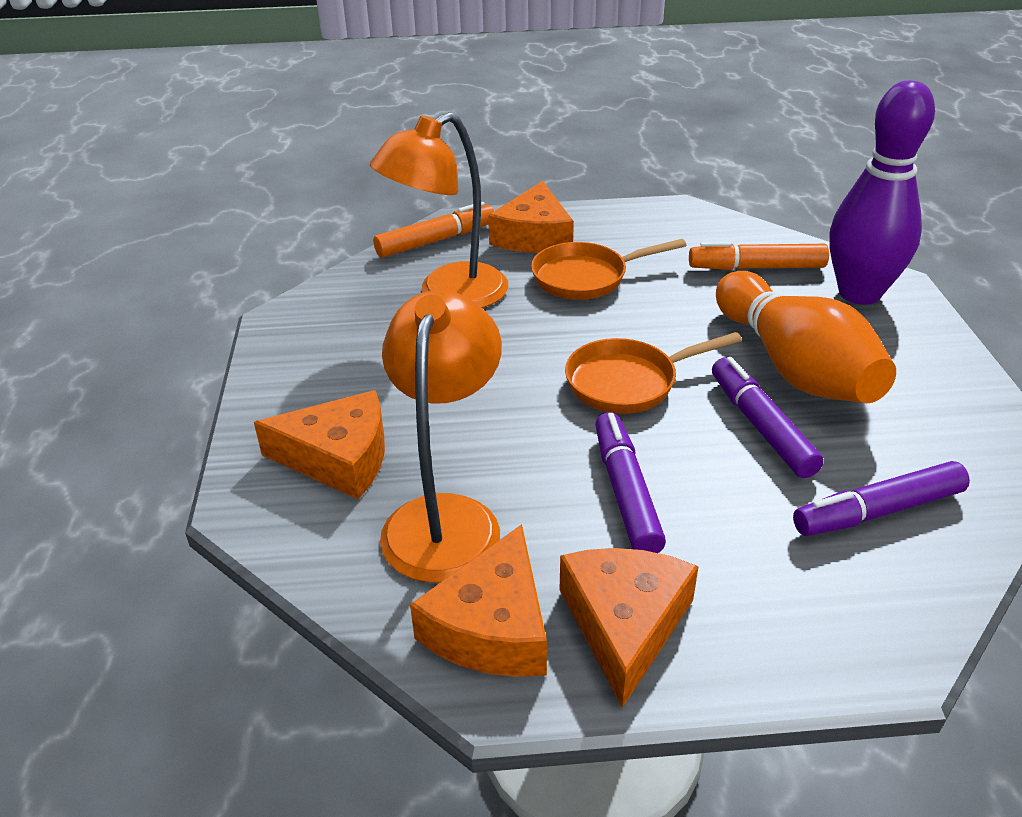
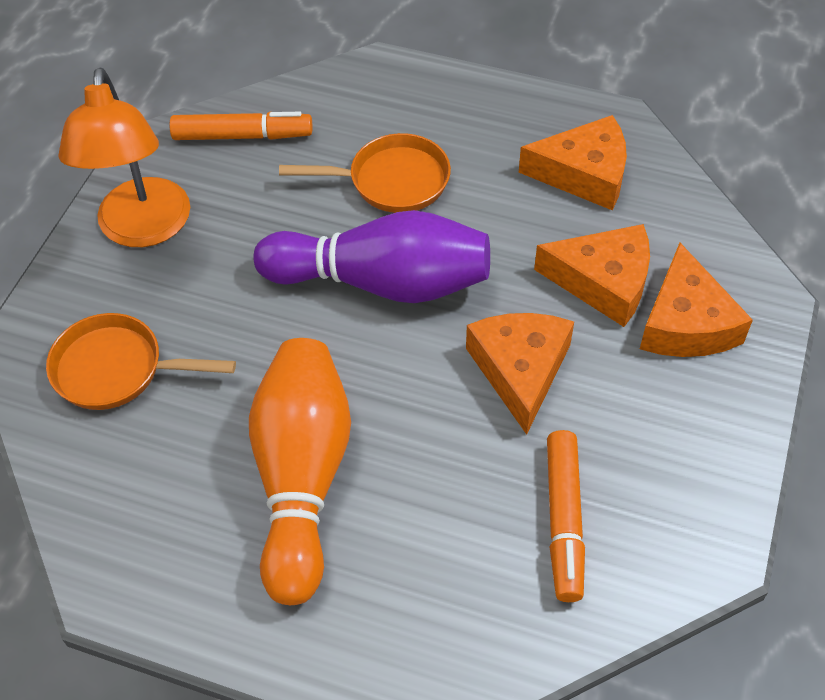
orange lamp: [370,112,508,308] [380,290,502,583] = 2 -> [58,68,190,247] = 1
purple marker: [595,412,666,553] [712,357,824,478] [793,461,970,536] = 3 -> none = 0

